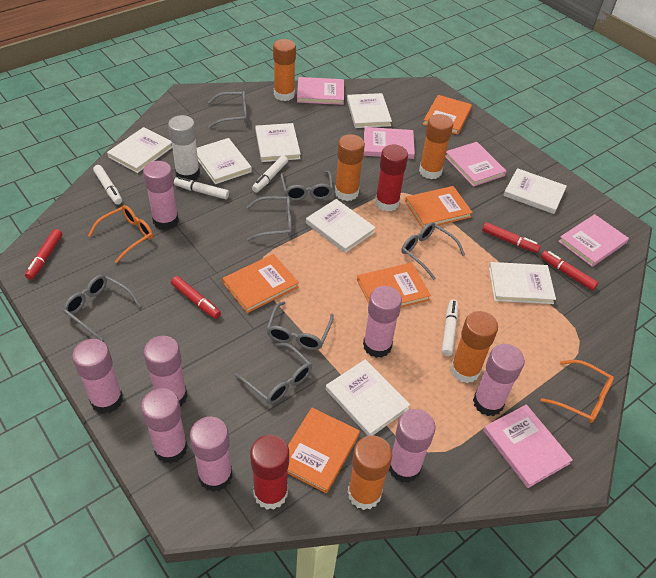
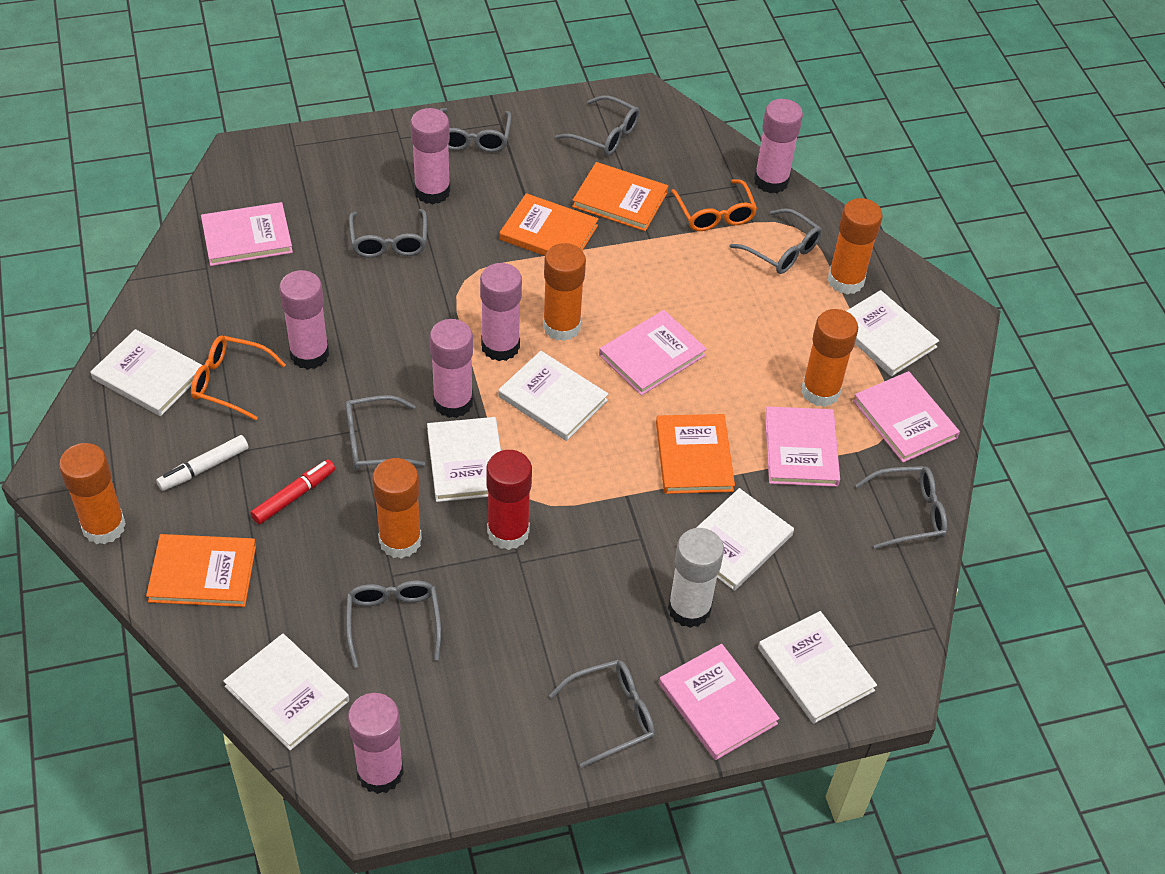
grey glasses: [63,275,141,341] [208,91,247,128] [234,343,312,404] [247,196,292,241] [266,301,334,350] [280,171,333,201] [401,222,465,280] = 7 -> [345,395,425,470] [346,581,441,668] [349,209,427,258] [440,108,512,152] [549,660,655,768] [556,95,640,156] [729,208,822,274] [855,466,947,549] = 8
orange book: [222,254,299,313] [287,408,360,494] [357,263,431,308] [405,186,473,229] [423,95,472,135] = 5 -> [146,534,256,607] [500,193,598,256] [572,162,668,231] [656,414,735,494] = 4
pink glue stick: [72,339,123,414] [141,388,188,464] [143,161,179,230] [144,336,188,407] [190,417,233,492] [363,286,402,358] [389,409,436,483] [473,344,525,416] = 8 -> [279,270,329,370] [348,693,404,794] [410,108,451,204] [430,319,473,418] [480,263,522,361] [754,99,803,193] = 6
red glue stick: [250,435,289,510] [375,145,408,211] = 2 -> [486,450,532,550] = 1
red marker: [25,229,62,280] [171,276,221,319] [482,222,541,253] [541,251,598,291] = 4 -> [250,459,335,524] = 1
white book: [107,127,172,173] [197,138,252,184] [255,123,301,162] [306,199,376,253] [326,359,410,436] [347,93,392,128] [489,262,556,304] [503,168,567,214] = 8 -> [91,329,202,416] [223,634,349,751] [427,417,501,502] [498,351,608,441] [696,488,794,591] [758,611,877,724] [847,290,939,376] = 7
white marker: [93,165,122,205] [174,177,229,199] [252,155,288,193] [441,300,458,356] = 4 -> [156,435,249,491] = 1

